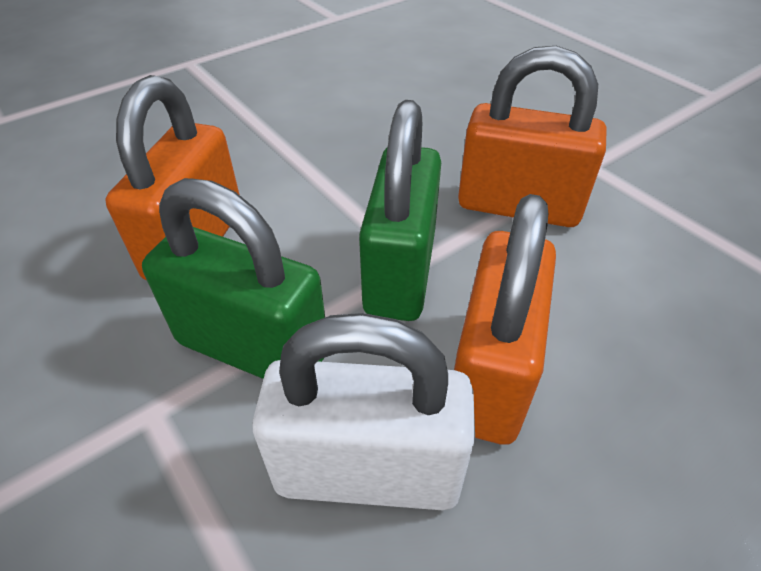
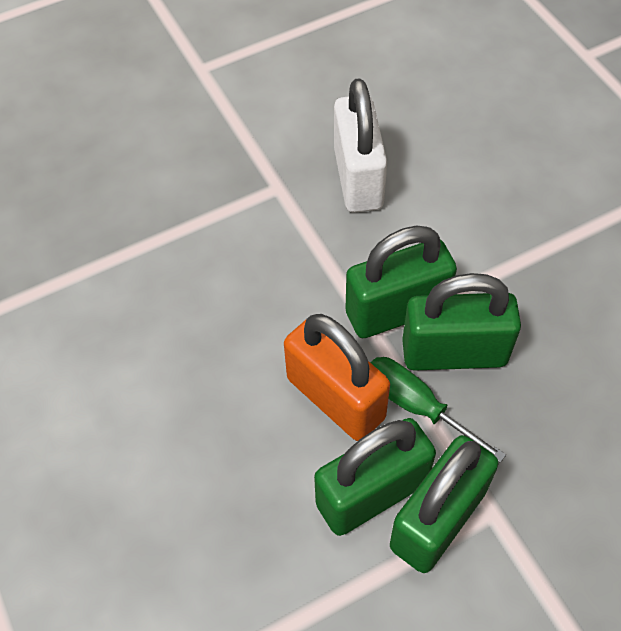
green padlock: [142,178,325,379] [359,100,441,321] = 2 -> [314,418,436,536] [346,225,457,338] [390,435,498,573] [402,273,521,371] = 4
green screwdriver: none = 0 -> [371,357,506,463] = 1
orange padlock: [105,75,240,281] [454,194,556,445] [458,46,606,227] = 3 -> [284,314,390,441] = 1

